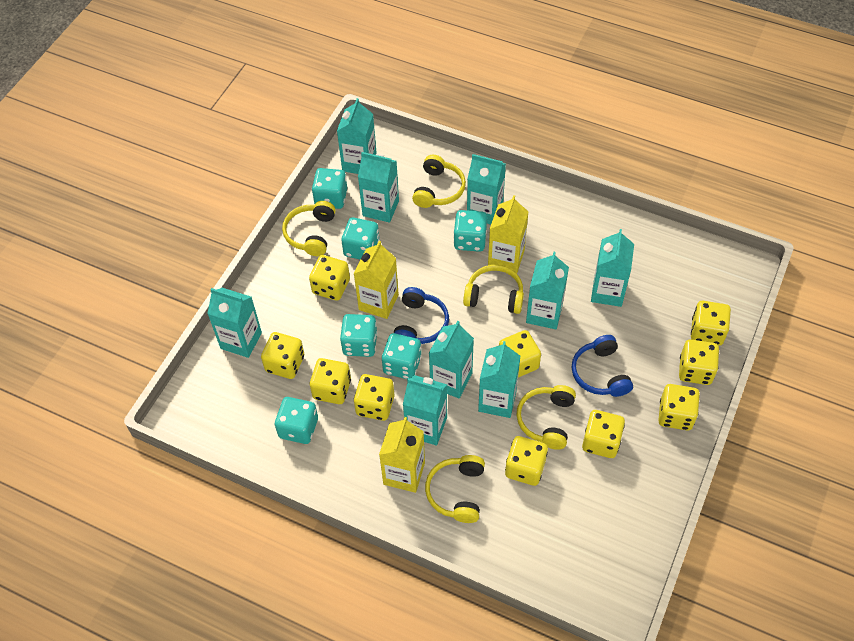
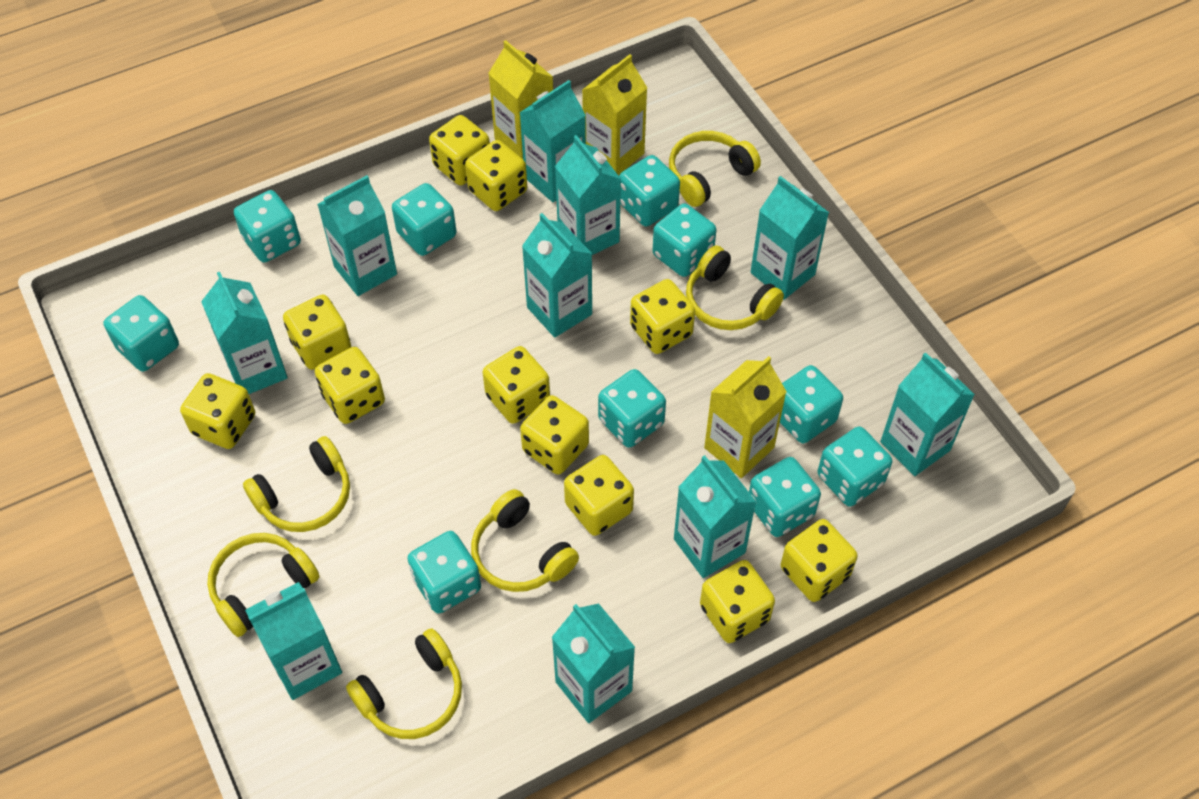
blue headphones: [394,287,449,344] [572,335,633,397] = 2 -> none = 0
turquoise carton: [207,288,262,358] [337,98,377,174] [358,152,399,223] [403,375,447,446] [429,321,474,399] [467,154,506,224] [478,341,520,418] [526,252,569,329] [591,229,634,307] = 9 -> [201,272,288,394] [245,582,342,700] [317,175,397,296] [519,80,586,202] [522,213,592,338] [552,604,635,723] [555,135,621,255] [674,455,756,578] [751,176,829,300] [880,353,975,476] = 10
turquoise dice: [275,397,318,444] [312,168,347,209] [340,314,377,357] [341,217,379,260] [382,333,422,379] [454,210,487,252] = 6 -> [103,295,179,372] [234,190,301,263] [392,183,456,256] [407,531,481,614] [598,369,666,448] [619,155,680,227] [653,204,717,277] [749,457,821,537] [780,365,843,443] [818,427,892,507] = 10
yellow dice: [261,332,304,379] [309,255,350,301] [310,358,351,404] [354,374,394,421] [499,330,541,378] [505,436,548,486] [582,410,625,458] [658,384,700,431] [679,339,719,385] [691,301,731,346] = 10 -> [180,373,255,449] [283,295,351,370] [315,347,385,424] [429,115,490,185] [465,140,527,211] [483,346,550,424] [520,395,589,475] [564,455,634,536] [630,279,695,354] [700,560,775,643] [781,519,858,602] = 11
yellow headphones: [282,201,336,256] [412,155,466,208] [425,455,485,523] [463,265,524,314] [516,385,576,450] = 5 -> [207,533,320,637] [243,436,350,532] [346,628,462,739] [471,489,579,592] [669,131,761,207] [686,245,784,330] = 6

